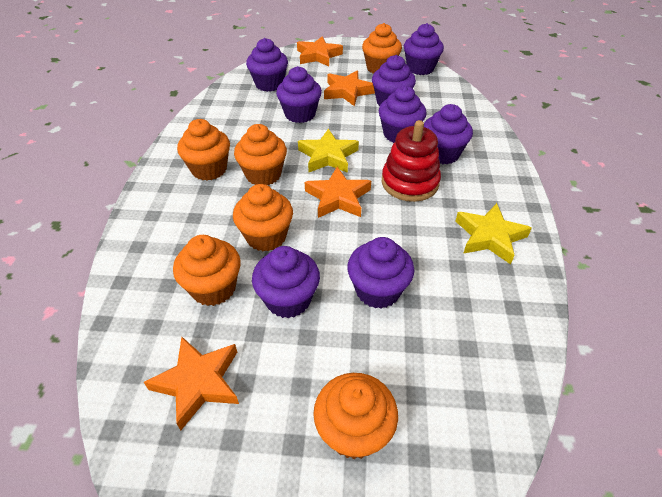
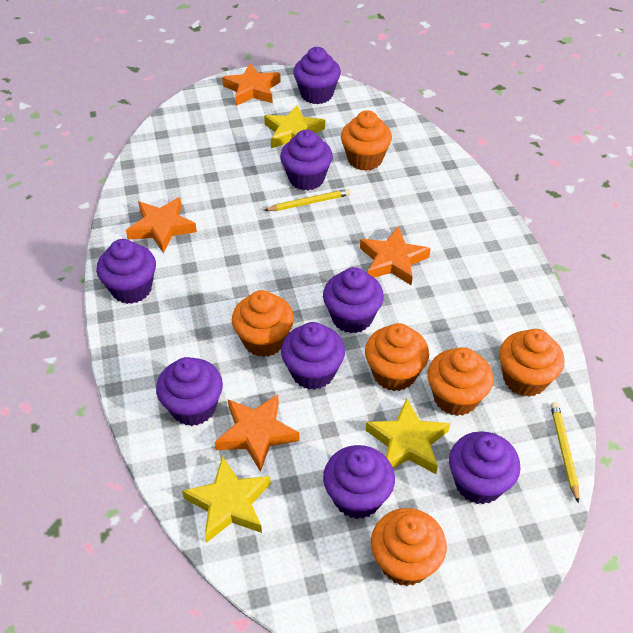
red stacking toy: [382,120,441,202] = 1 -> none = 0
yellow pencil: none = 0 -> [264,189,351,211] [551,402,579,503] = 2
yellow star: [298,129,359,173] [455,203,532,265] = 2 -> [182,456,271,543] [264,105,325,148] [366,398,450,474] = 3

